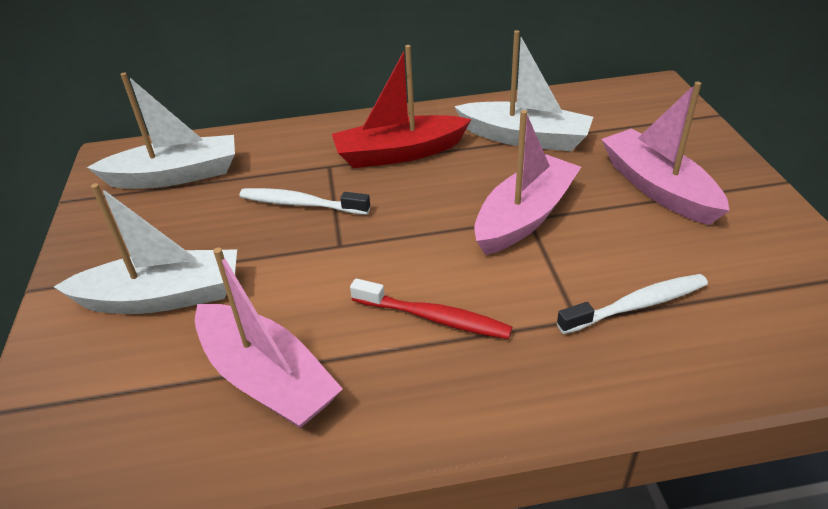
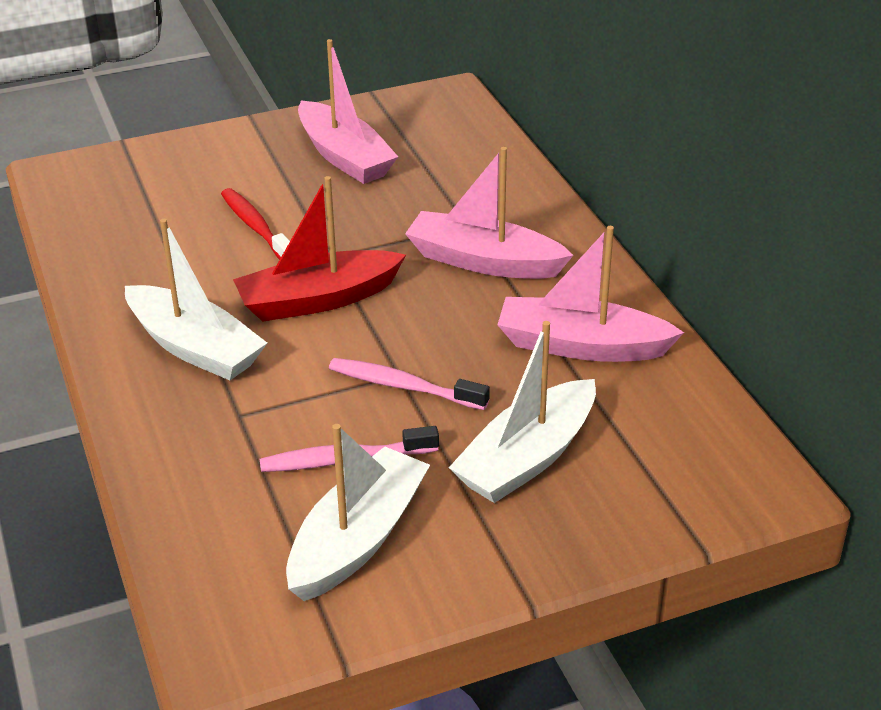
pink toothbrush: none = 0 -> [260,426,439,472] [329,358,490,410] = 2
white toothbrush: [239,188,370,215] [557,274,708,334] = 2 -> none = 0

